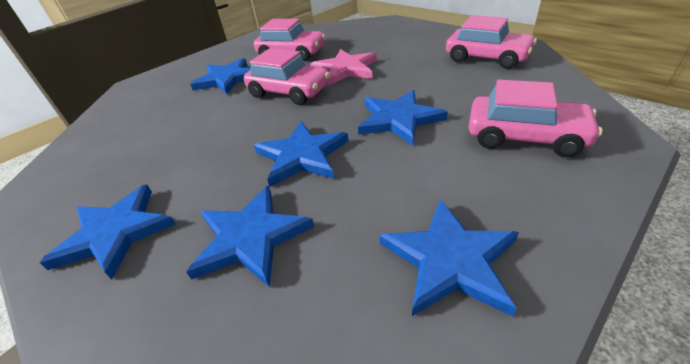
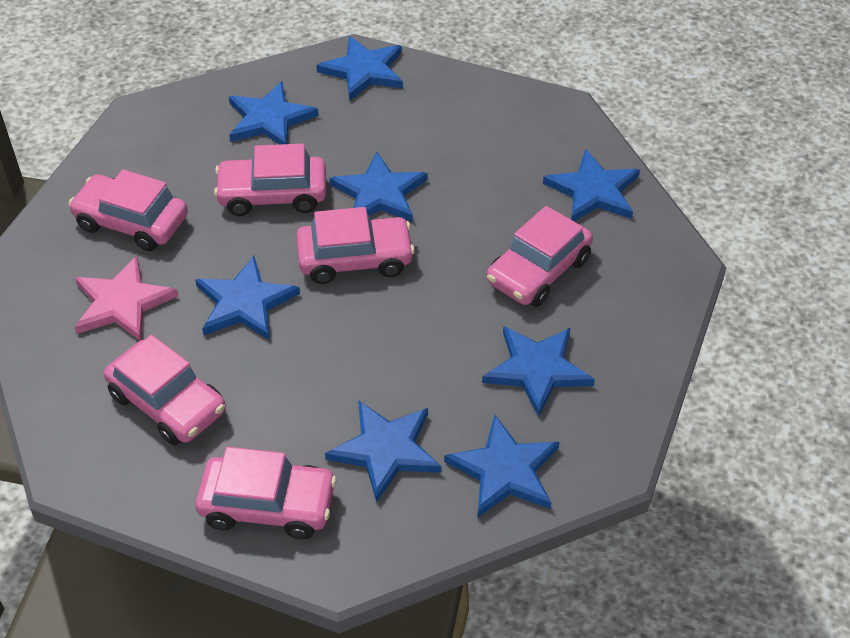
blue star: [40,184,176,279] [186,186,314,288] [190,58,251,94] [254,121,349,187] [358,90,448,146] [380,199,519,317] = 6 -> [195,256,300,340] [229,81,319,144] [316,36,403,101] [325,400,441,502] [330,152,427,222] [444,415,559,518] [482,326,595,417] [543,149,640,221] = 8
pink car: [244,48,330,105] [254,19,325,61] [446,15,537,69] [469,80,602,157] = 4 -> [69,170,188,251] [104,335,226,446] [195,447,337,539] [214,144,326,216] [296,207,415,284] [486,206,593,307] = 6

